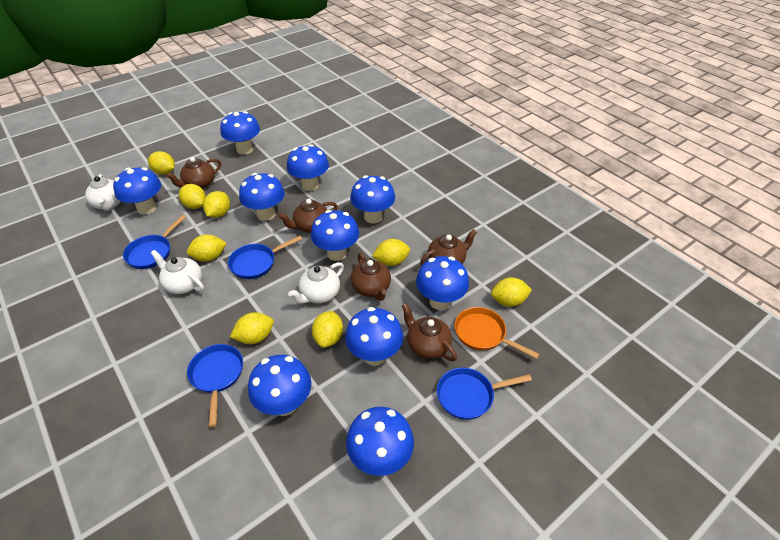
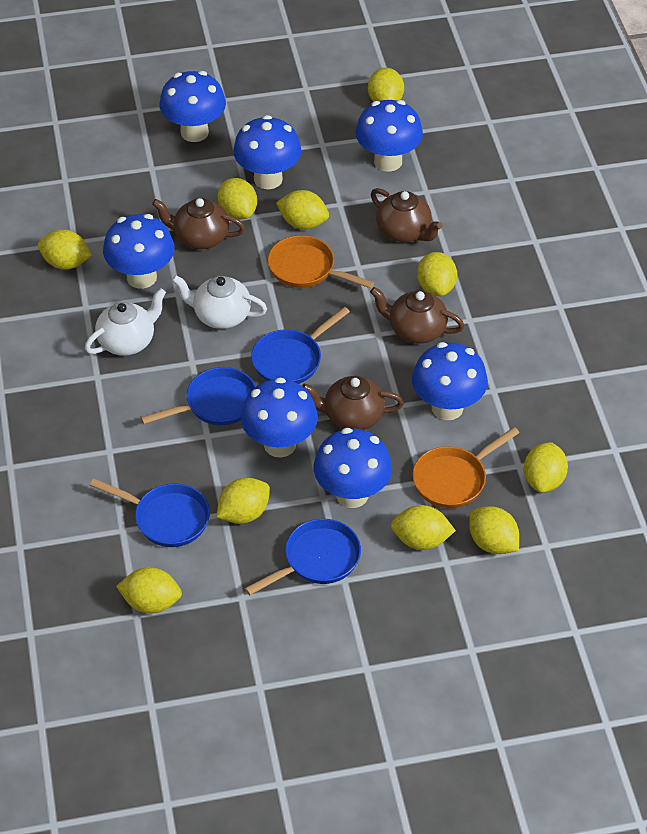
blue mushroom: [113,167,161,215] [220,111,260,155] [239,173,285,221] [248,355,311,416] [287,144,329,191] [311,210,359,261] [345,307,403,366] [346,407,414,476] [350,175,395,223] [416,256,469,310] = 10 -> [103,214,174,289] [159,71,226,142] [233,115,301,189] [241,377,318,458] [314,428,392,508] [355,100,423,172] [412,342,488,420] = 7
brown teapot: [166,157,221,189] [278,199,338,233] [351,253,391,301] [402,303,457,361] [420,229,477,265] = 5 -> [152,198,245,249] [302,376,404,430] [370,287,464,344] [371,188,443,242] = 4
orange pan: [455,307,540,359] = 1 -> [268,235,374,288] [412,427,519,508] = 2
white teapot: [85,174,121,211] [151,250,204,294] [288,262,344,304] = 3 -> [85,288,166,356] [172,275,267,329] = 2
yellow lemon: [148,151,175,175] [179,184,206,209] [187,235,227,262] [203,191,230,218] [230,312,274,344] [312,311,343,348] [372,239,410,266] [491,277,532,307] = 8 -> [38,229,92,269] [116,567,182,613] [216,478,270,524] [218,178,257,220] [276,190,329,229] [368,68,404,102] [391,505,456,550] [417,252,457,296] [469,506,519,554] [524,442,568,493] = 10

